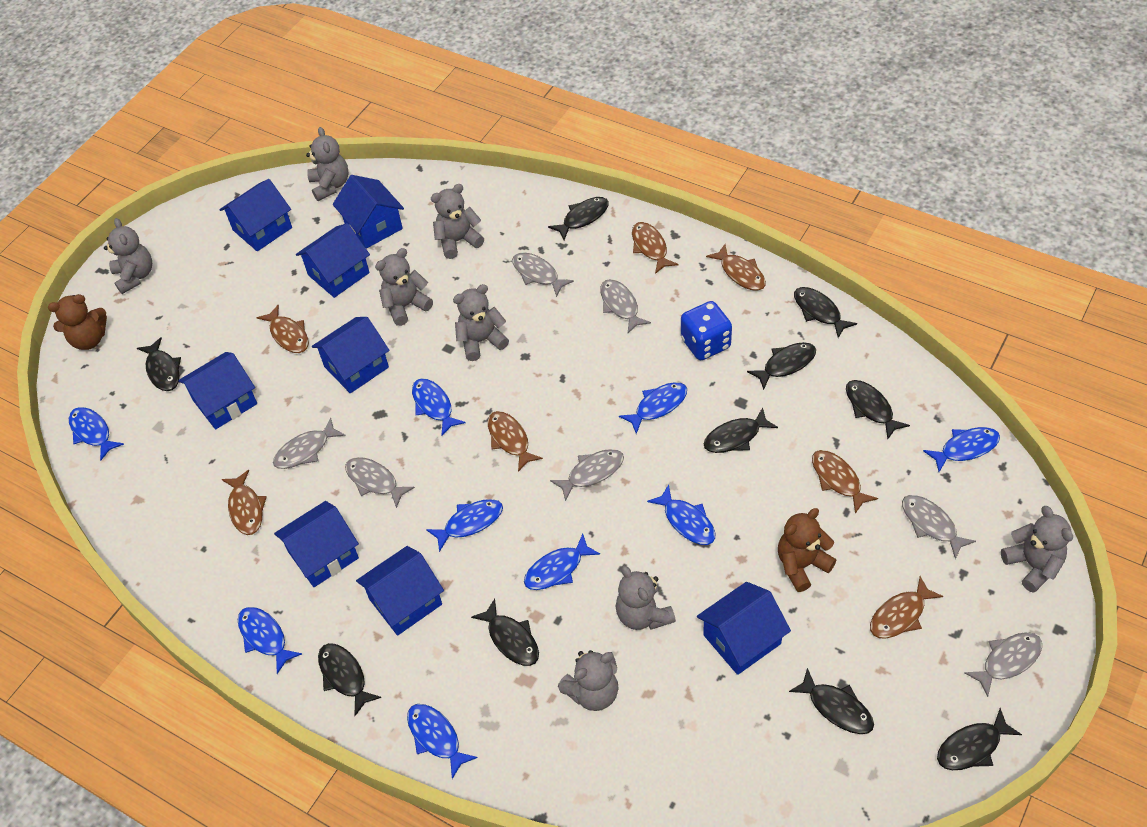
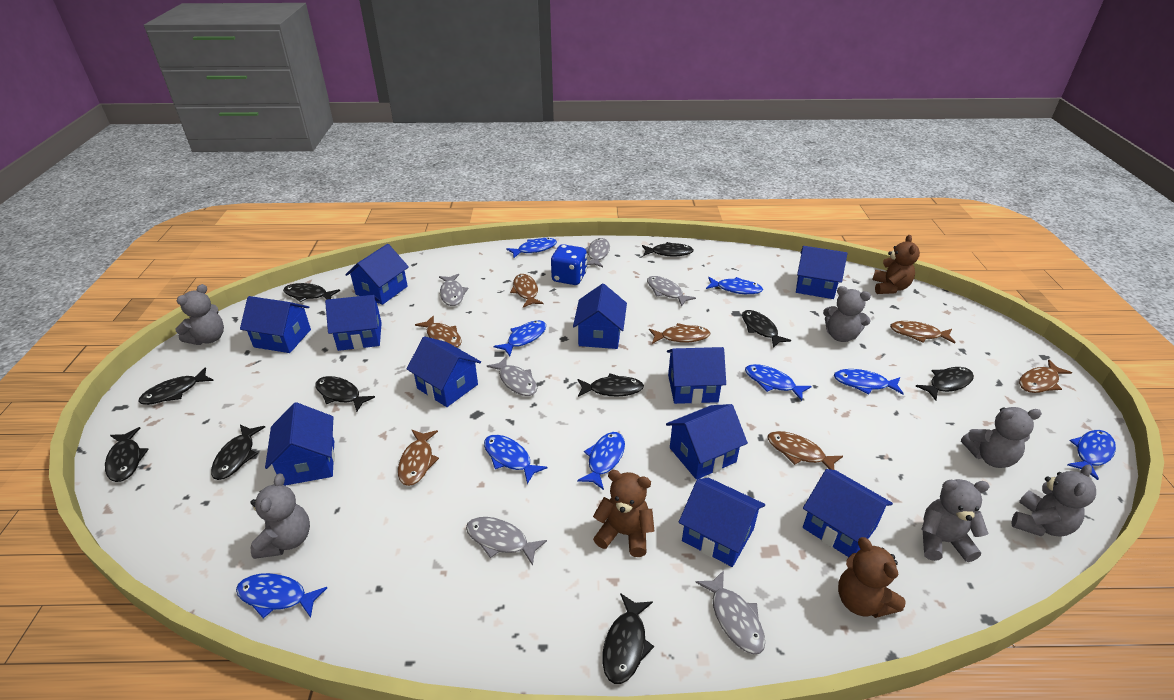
blue house: [178,352,257,429] [220,179,292,251] [274,501,359,587] [296,223,370,298] [312,317,389,393] [333,175,404,249] [356,546,444,635] [697,582,791,675] = 8 -> [240,296,311,353] [265,402,335,485] [325,295,382,351] [345,244,409,305] [406,336,481,407] [573,283,627,349] [666,404,748,480] [667,347,726,404] [679,478,765,567] [796,246,847,299] [803,469,893,557] = 11
brown teddy bear: [48,294,107,350] [778,508,837,592] = 2 -> [593,470,654,557] [838,537,906,618] [872,235,920,294] = 3
grey fish: [273,418,346,469] [345,457,415,508] [512,253,574,297] [550,449,624,502] [600,279,651,333] [902,495,976,559] [964,632,1042,697] = 7 -> [439,274,468,306] [466,517,547,566] [487,357,537,396] [585,238,610,267] [647,276,696,307] [695,570,765,654] = 6
grey teddy bear: [104,218,152,294] [306,127,349,201] [375,248,433,326] [431,184,484,259] [453,284,509,361] [558,650,619,711] [616,566,676,630] [1001,506,1073,593] = 8 -> [176,284,224,345] [251,474,310,559] [823,286,871,342] [921,479,990,562] [961,407,1042,468] [1012,464,1096,537] = 6

